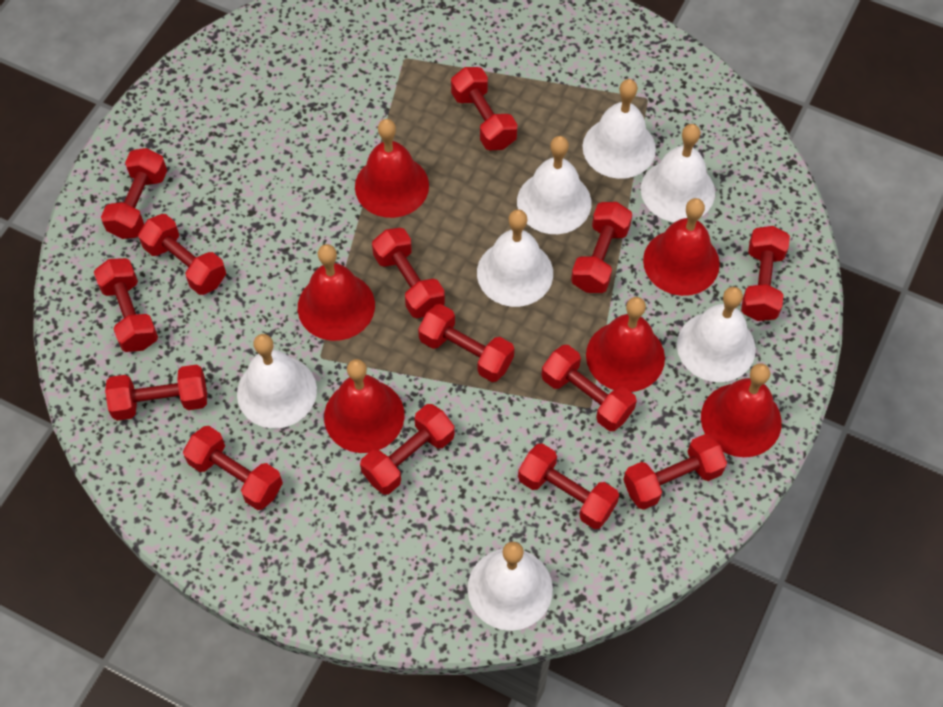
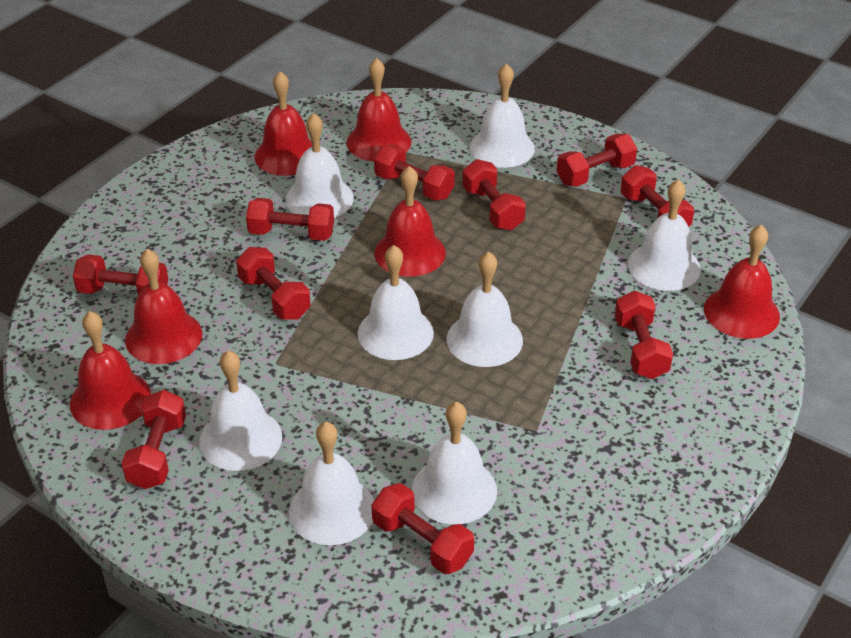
red dumbbell: [94,258,158,352] [101,148,167,239] [105,365,207,421] [138,214,226,295] [183,426,283,510] [360,404,455,495] [372,228,445,318] [418,304,514,382] [451,67,517,150] [518,443,619,529] [542,345,637,431] [571,202,632,293] [623,434,727,510] [741,226,790,321] = 14 -> [73,254,168,295] [121,390,186,489] [236,247,311,319] [246,198,334,241] [372,483,474,574] [374,145,455,201] [462,159,526,230] [556,134,637,187] [615,291,673,379] [621,165,694,227] = 10
white bell: [237,334,317,428] [468,542,553,631] [477,209,553,307] [517,136,591,234] [583,79,656,179] [641,124,715,222] [677,287,756,382] = 7 -> [199,350,282,471] [286,113,354,218] [289,422,374,545] [358,245,434,360] [412,402,497,524] [446,251,523,367] [470,63,535,168] [628,179,701,291] = 8

